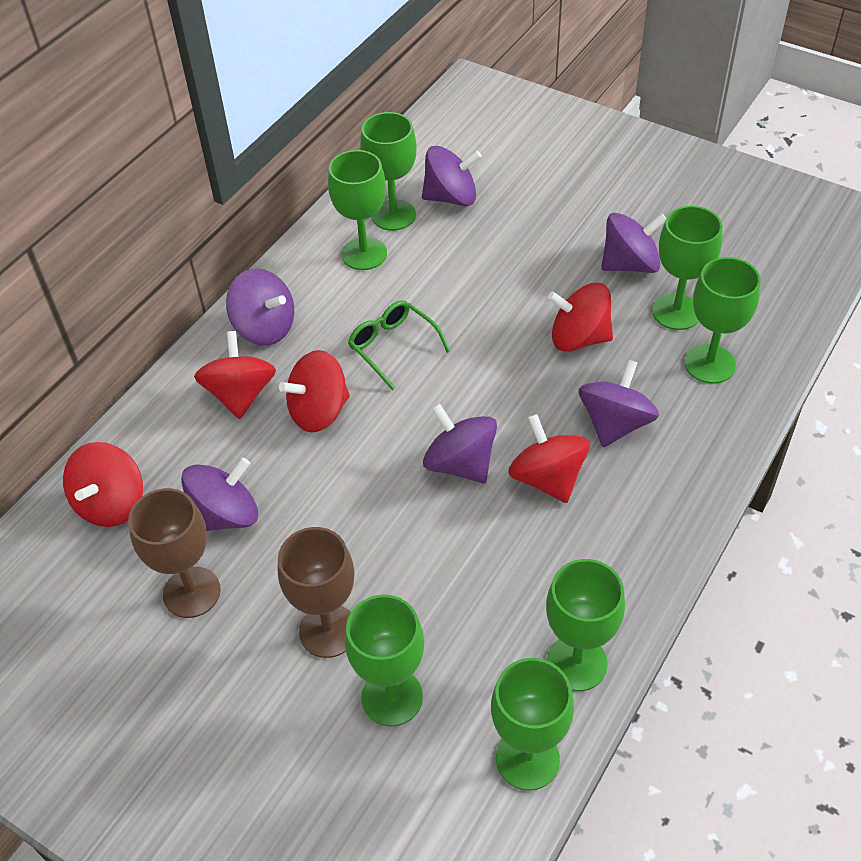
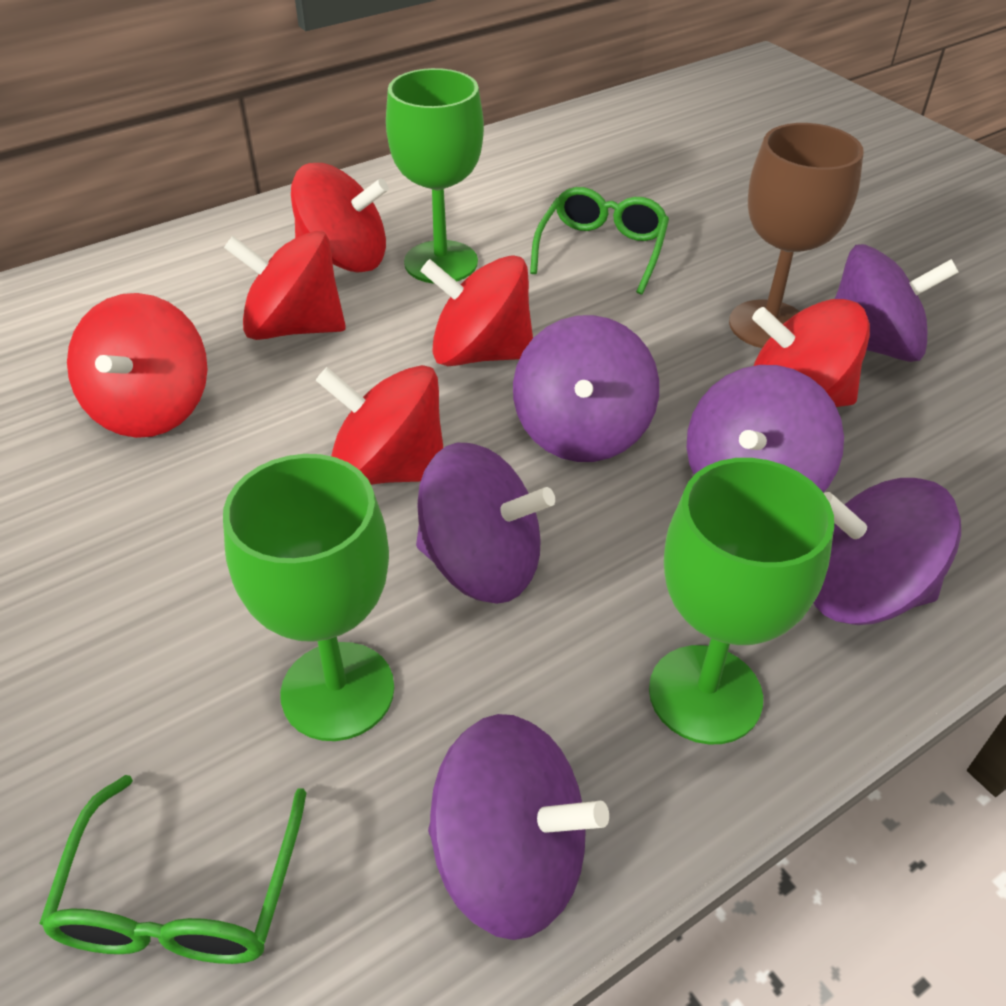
brown goblet: [128,488,221,618] [278,527,354,658] = 2 -> [729,123,864,348] = 1
green glasses: [348,300,450,390] = 1 -> [39,775,306,964] [530,187,669,295] = 2
green goblet: [328,150,387,270] [345,595,424,727] [360,112,417,231] [491,658,574,790] [546,559,625,691] [652,206,723,330] [684,257,761,384] = 7 -> [223,454,394,741] [386,68,484,284] [649,458,834,744] = 3
red spinning top: [63,442,143,527] [194,331,276,419] [279,350,350,432] [508,414,590,503] [548,283,613,352] = 5 -> [67,293,208,438] [224,231,346,340] [291,163,389,273] [316,365,444,485] [420,255,533,366] [752,299,870,407] = 6

